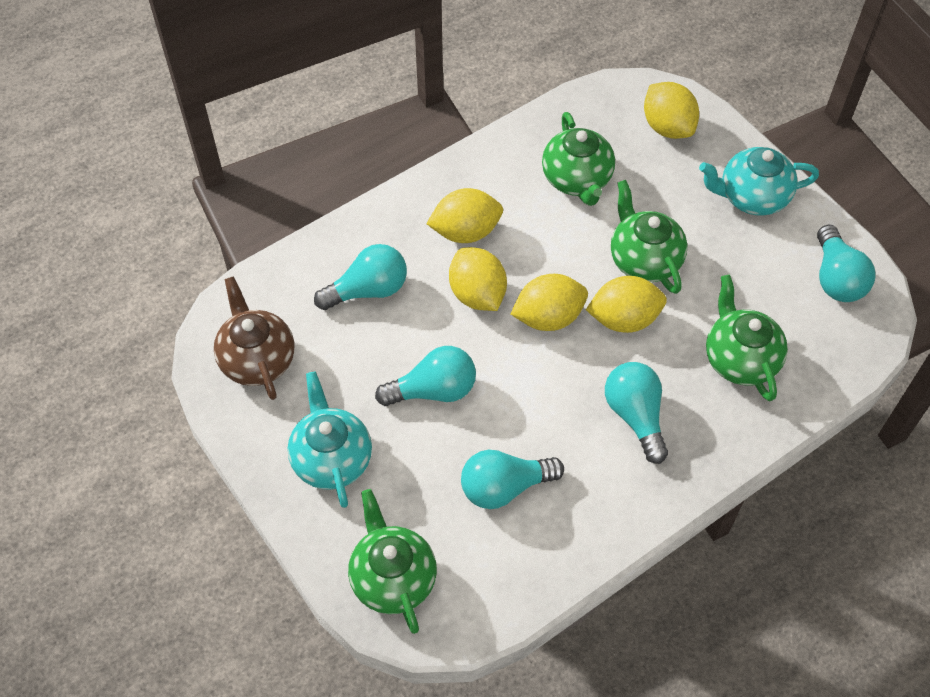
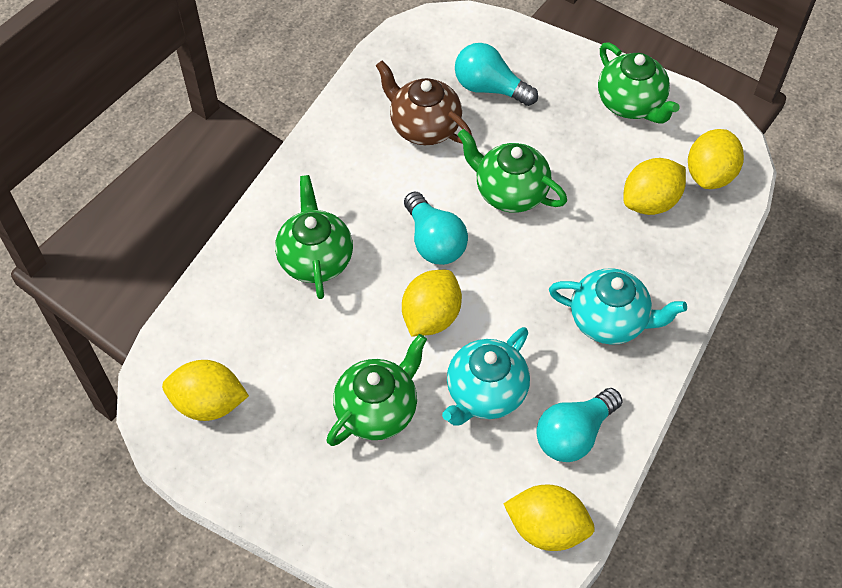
turquoise light bulb: [314,244,407,310] [375,346,476,406] [461,450,564,509] [605,362,668,464] [817,225,875,302] = 5 -> [404,192,468,265] [455,43,538,106] [536,388,623,462] = 3

